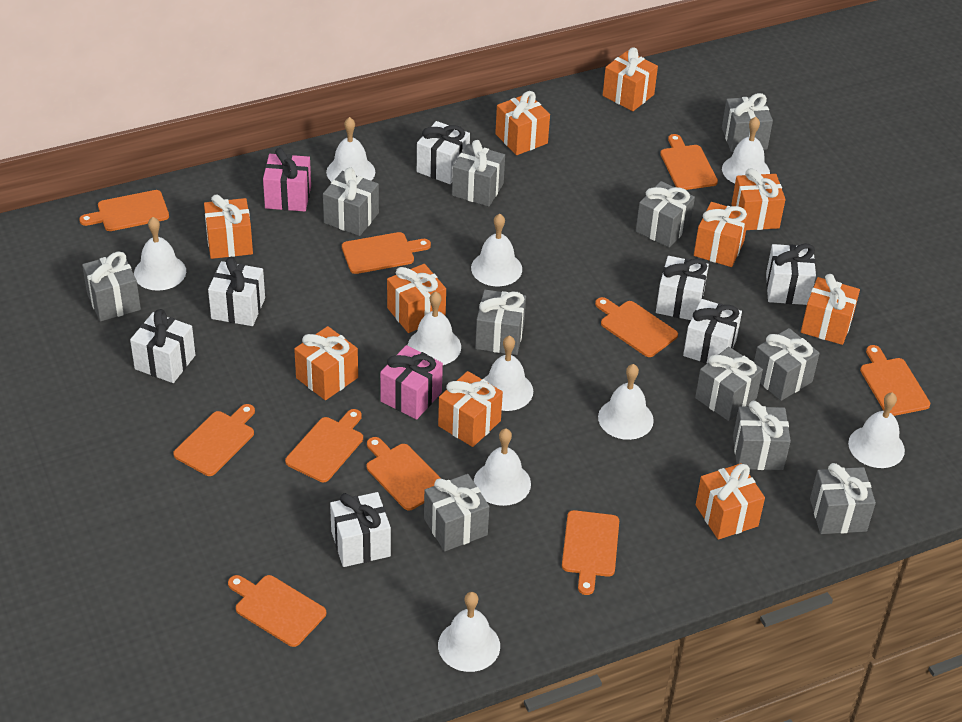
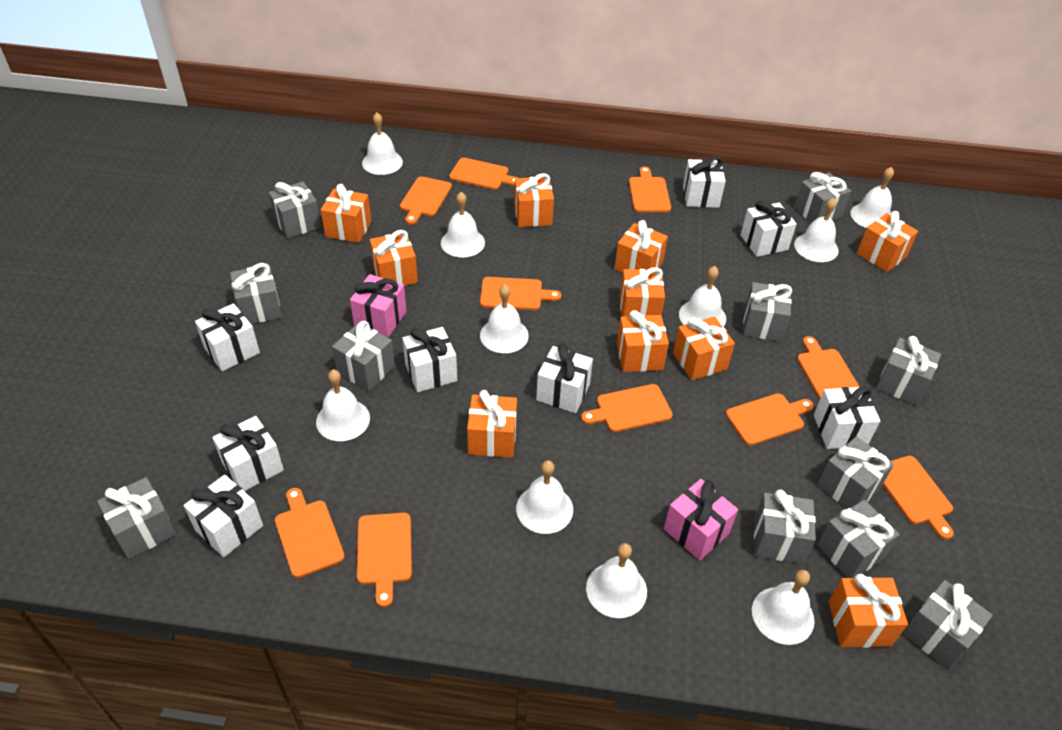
white gift: [130,309,195,383] [208,257,265,326] [330,492,391,567] [417,121,470,184] [656,256,709,320] [683,299,742,363] [766,244,816,305] = 7 -> [184,475,263,557] [195,303,260,371] [212,416,284,491] [402,327,457,392] [536,343,593,413] [683,156,726,208] [741,200,797,257] [814,386,880,449] = 8

